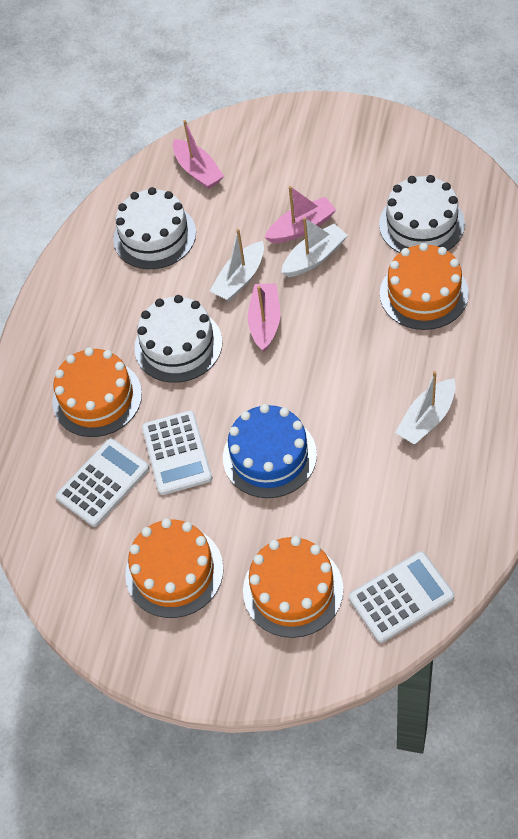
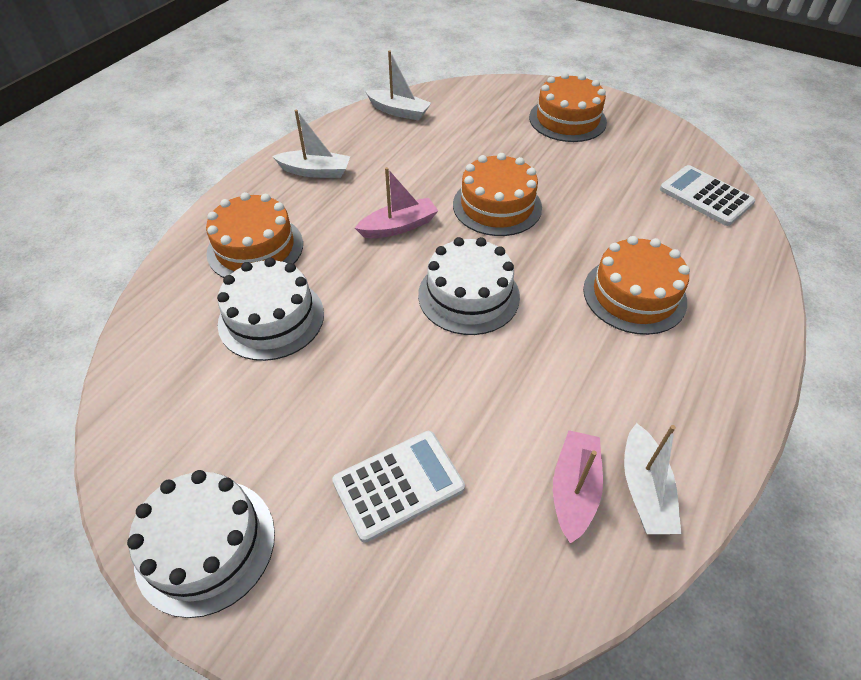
blue cake: [223,404,317,498] = 1 -> none = 0
pink boat: [173,120,224,189] [248,284,280,352] [265,186,336,243] = 3 -> [355,167,438,238] [553,430,603,544] = 2
white calculator: [56,438,149,527] [142,410,212,495] [349,551,454,643] = 3 -> [332,431,465,543] [660,165,755,226] = 2

